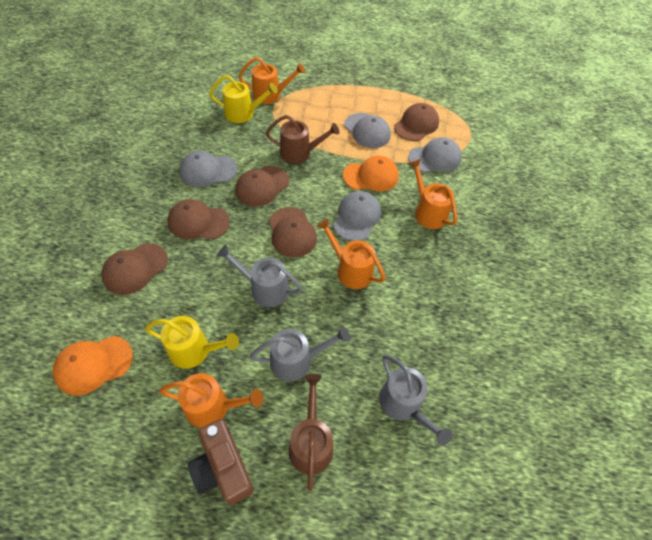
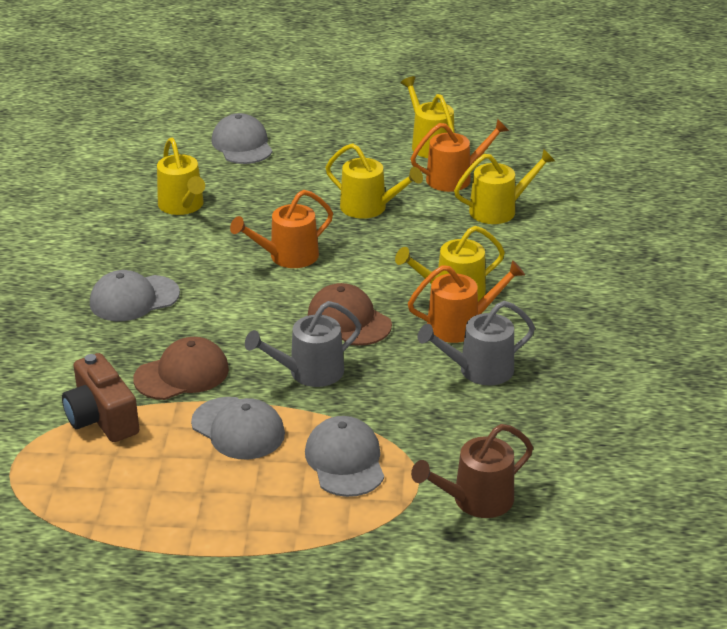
brown cap: [101,243,168,295] [167,199,230,239] [235,166,289,207] [269,207,317,257] [394,103,439,141] = 5 -> [133,337,229,400] [308,283,392,346] = 2
brown watering can: [266,115,339,164] [288,374,333,491] = 2 -> [411,424,533,518] = 1
grey watering can: [217,245,302,307] [250,326,350,382] [379,355,452,446] = 3 -> [245,301,361,387] [418,301,535,385] = 2
orange cap: [53,336,133,395] [343,156,399,191] = 2 -> none = 0
orange watering can: [159,373,263,428] [238,57,305,104] [317,218,386,289] [409,159,457,229] = 4 -> [230,190,333,268] [408,260,525,343] [411,119,509,192] = 3
yellow watering can: [145,316,239,369] [209,75,278,123] = 2 -> [157,137,205,215] [326,143,423,219] [395,226,505,301] [400,76,455,158] [454,149,555,224] = 5

